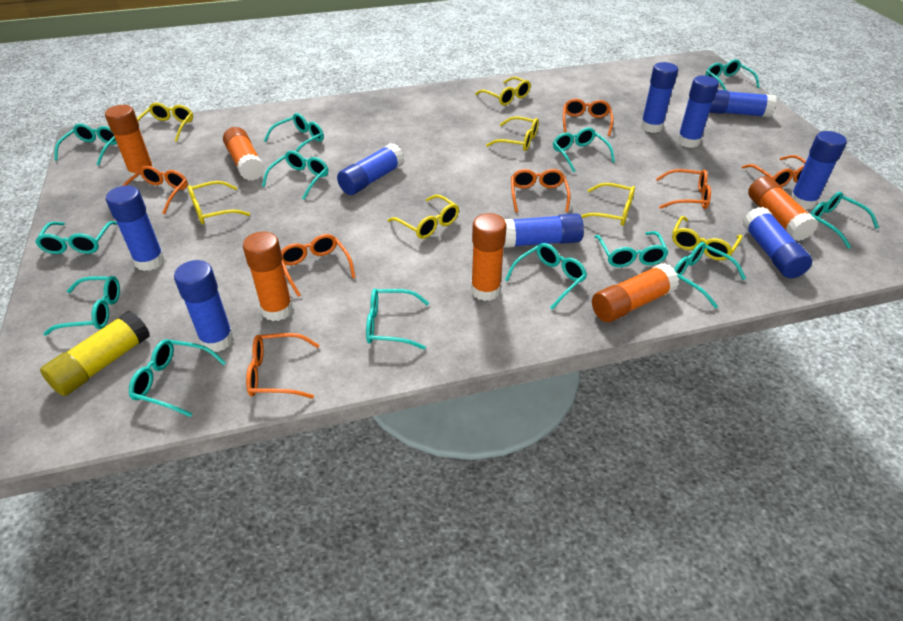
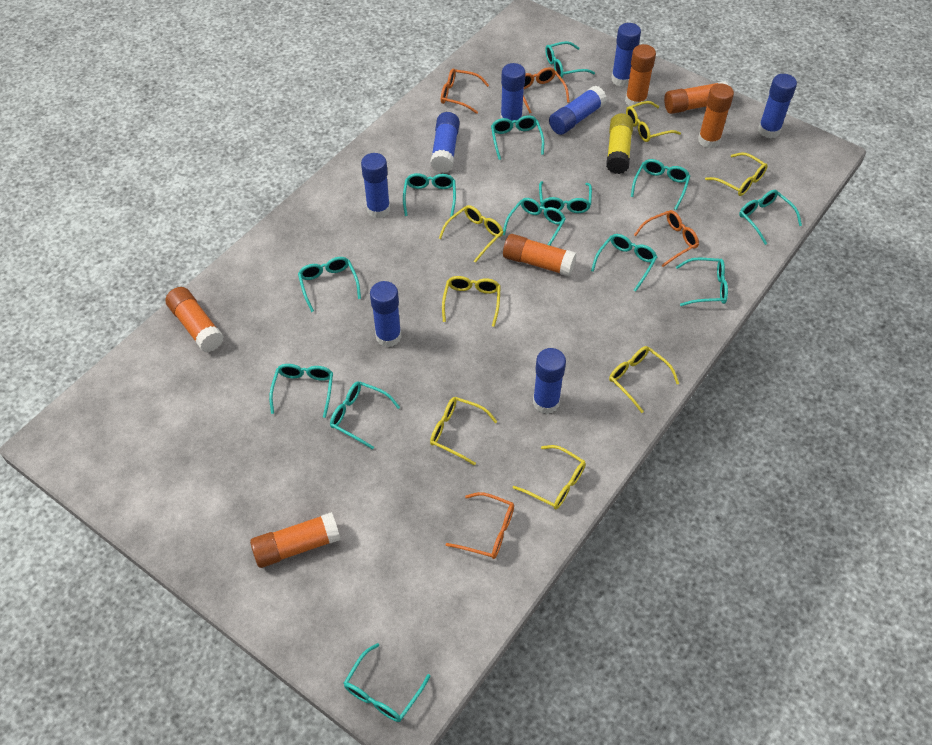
blue glue stick: [106,185,165,271] [174,260,234,352] [337,143,405,195] [504,213,584,248] [640,62,678,133] [677,75,719,148] [709,90,777,117] [743,207,812,278] [790,131,847,210] = 9 -> [361,153,390,218] [370,281,401,347] [430,112,460,173] [500,63,526,127] [533,348,566,414] [549,86,607,135] [611,23,641,87] [758,74,797,138] = 8
orange glasses: [122,166,188,215] [246,333,319,399] [281,234,356,297] [511,169,570,212] [563,99,614,136] [656,169,711,209] [742,155,806,187] = 7 -> [441,68,489,114] [445,492,514,559] [523,67,570,113] [634,210,699,267] = 4

